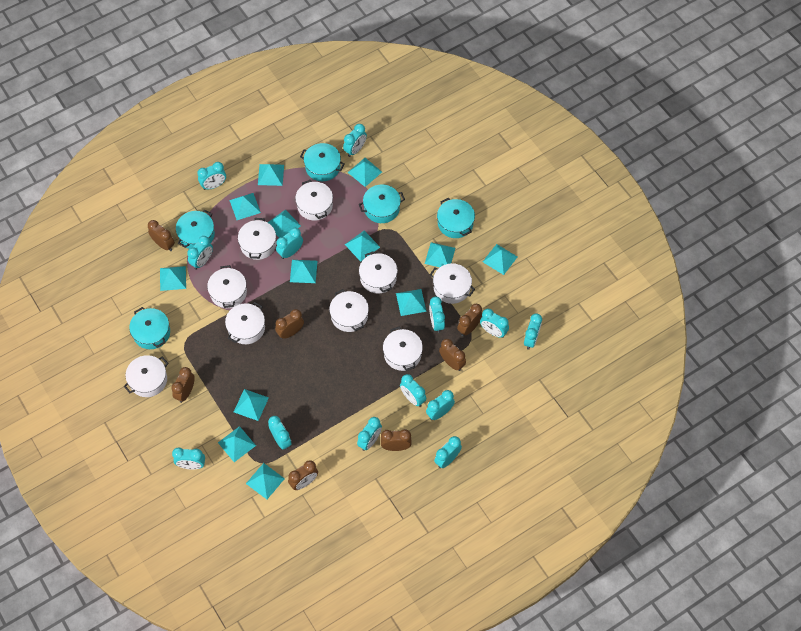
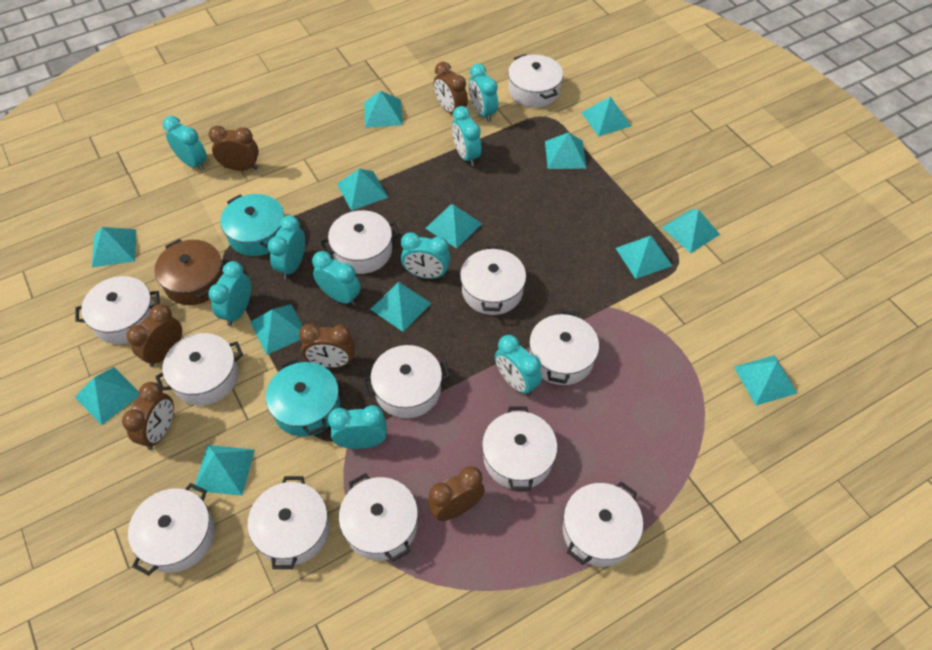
brown clock: [148,220,175,251] [171,367,195,403] [275,309,304,339] [288,460,318,490] [381,429,412,451] [439,339,466,371] [457,304,482,336] = 7 -> [122,382,174,450] [127,304,182,367] [208,126,259,171] [299,324,355,368] [427,466,485,521] [434,62,468,114] = 6
brown pot: none = 0 -> [154,239,224,305] = 1
turquoise clock: [172,447,205,470] [187,236,213,270] [197,162,226,190] [268,416,292,450] [276,228,303,259] [343,124,367,157] [357,417,382,451] [400,374,426,407] [426,390,455,420] [429,297,445,333] [434,436,462,468] [480,309,509,338] [524,314,542,350] = 13 -> [163,116,207,171] [208,261,251,326] [268,215,305,280] [312,251,361,306] [328,405,387,449] [401,232,450,279] [452,106,481,166] [468,64,498,122] [495,335,542,396] = 9
turquoise pot: [129,307,170,349] [176,210,215,249] [300,143,345,181] [359,185,405,223] [437,198,475,238] = 5 -> [220,194,284,256] [266,358,340,437] = 2
white pot: [124,355,168,397] [207,265,247,308] [225,302,265,344] [238,218,276,260] [295,180,333,221] [329,289,369,332] [359,251,398,294] [383,326,423,371] [430,263,475,304] = 9 -> [75,276,160,344] [128,483,215,576] [155,333,243,405] [247,476,329,569] [321,210,400,274] [339,473,418,562] [362,345,451,418] [460,246,526,315] [482,407,558,491] [508,54,563,108] [529,310,599,385] [563,482,643,567] = 12

